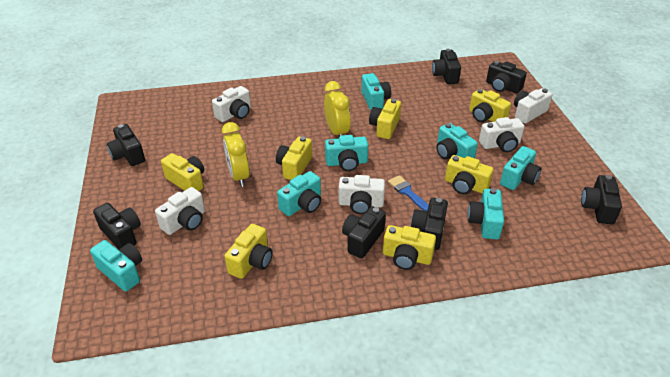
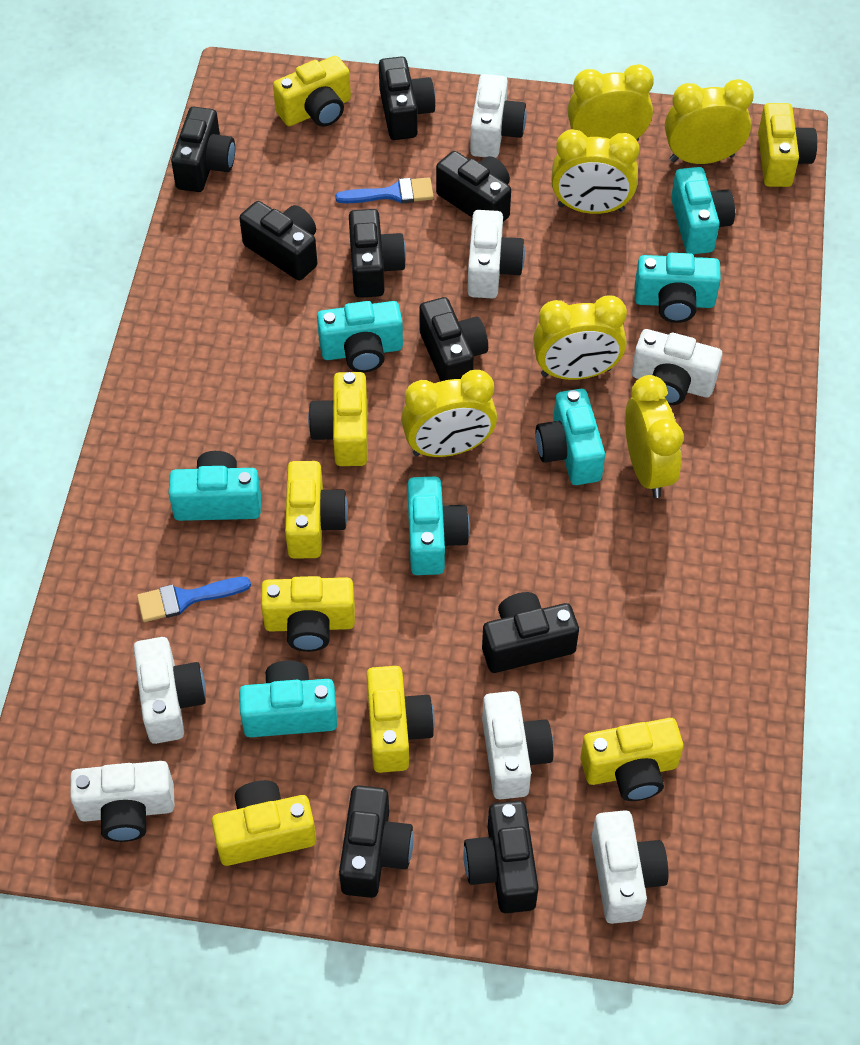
black camera: [93,203,141,249] [107,124,145,166] [342,206,386,258] [411,198,448,250] [432,49,461,84] [486,61,527,93] [581,175,622,225] = 7 -> [171,107,235,192] [239,201,317,280] [339,785,413,898] [349,209,406,298] [379,56,436,140] [419,297,488,381] [436,151,511,222] [463,801,539,913] [482,592,579,673] = 9
blue brush: [388,175,429,211] = 1 -> [137,577,251,622] [335,177,434,204] = 2
white camera: [155,187,205,235] [212,86,251,122] [339,175,385,214] [479,117,525,152] [514,88,552,124] = 5 -> [70,761,174,842] [134,637,206,744] [467,210,525,298] [470,74,527,158] [482,691,554,799] [592,810,669,924] [632,329,722,405] = 7
yellow camera: [161,153,204,191] [224,224,273,279] [276,136,312,180] [369,99,401,139] [383,225,436,270] [445,155,494,194] [469,89,511,122] = 7 -> [212,780,316,866] [261,576,355,652] [273,56,351,127] [285,461,348,558] [308,372,367,466] [366,666,435,773] [581,718,683,801] [758,103,817,187] = 8
yellow clock: [222,122,249,187] [324,81,351,136] = 2 -> [401,370,497,457] [533,295,627,380] [551,129,640,214] [567,64,654,141] [625,375,684,498] [665,79,754,164] = 6

